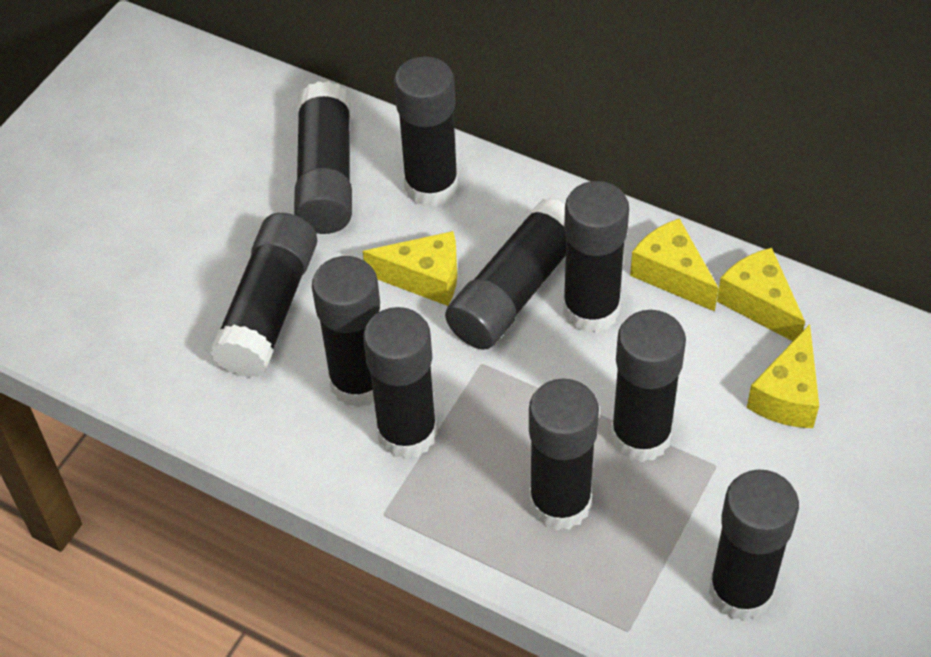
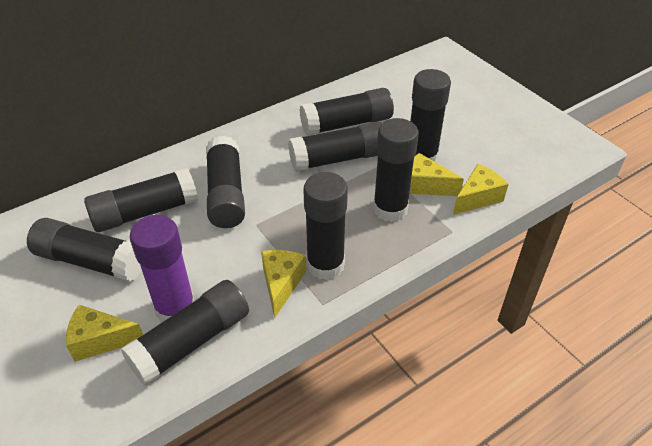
black glue stick: [210,213,317,378] [294,81,352,234] [312,256,380,408] [363,307,438,459] [394,56,458,207] [445,198,566,350] [529,378,599,530] [563,181,629,333] [611,310,686,462] [709,469,799,621] = 10 -> [27,218,142,282] [84,168,198,232] [121,280,249,385] [206,136,245,228] [288,121,382,172] [300,88,394,136] [303,172,348,280] [373,118,419,222] [410,69,451,162] = 9
purple glue stick: none = 0 -> [130,215,195,322] = 1

